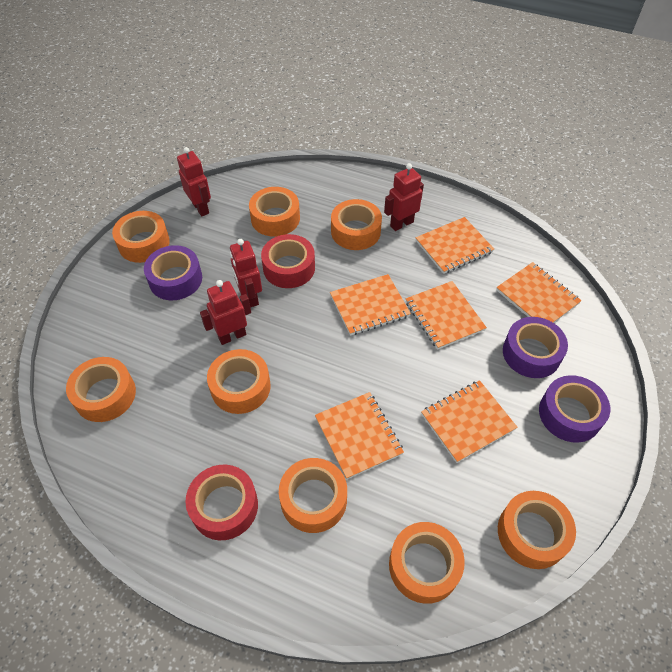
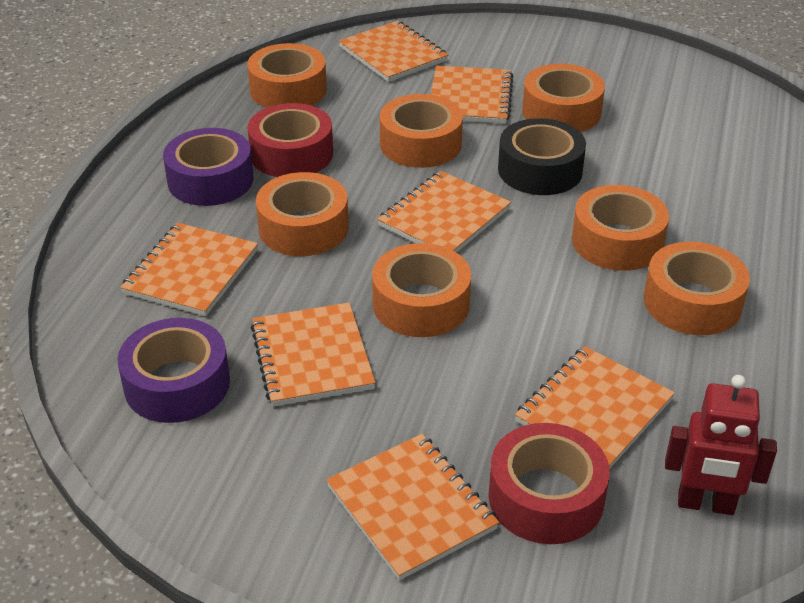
black tape: none = 0 -> [498,118,586,195] = 1
orange notebook: [315,392,404,479] [330,274,411,336] [406,281,487,349] [416,217,494,274] [421,380,518,463] [496,262,582,323] = 6 -> [120,223,258,316] [251,303,376,406] [326,434,499,580] [339,21,448,82] [377,171,511,253] [431,66,513,124] [515,346,675,468] = 7
orange tape: [66,357,136,422] [112,211,170,263] [207,349,271,414] [249,187,300,237] [279,458,347,533] [331,199,382,250] [389,522,465,604] [498,491,576,569] = 8 -> [247,43,327,108] [256,172,349,256] [372,243,471,337] [380,94,463,168] [522,64,605,132] [572,185,669,271] [644,242,750,335] = 7
purple tape: [144,245,202,300] [503,317,568,378] [539,375,610,443] = 3 -> [117,318,230,423] [163,128,254,206] = 2
red robot: [177,147,211,216] [200,280,251,345] [230,239,262,308] [384,163,424,231] = 4 -> [665,375,777,515] = 1

